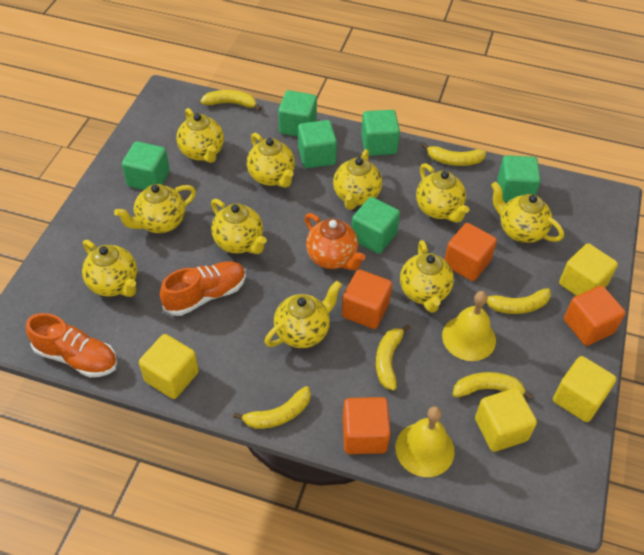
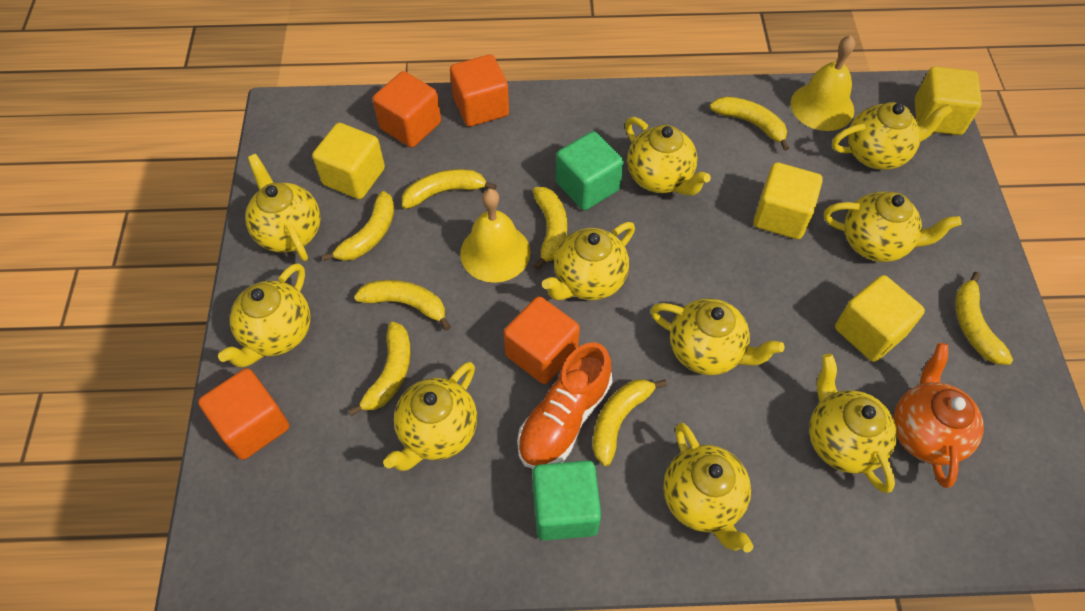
green cube: [122,141,170,190] [278,90,317,137] [298,120,337,168] [351,197,400,254] [361,110,400,156] [497,155,541,202] = 6 -> [532,460,601,541] [556,131,624,210] = 2
orange shoe: [26,313,117,377] [160,261,246,316] = 2 -> [517,342,612,469] = 1
yellow banana: [200,90,261,111] [233,386,311,429] [376,324,410,391] [422,143,486,166] [453,372,533,400] [487,288,551,314] = 6 -> [322,191,395,261] [348,322,411,416] [354,280,451,331] [402,169,497,209] [533,187,567,270] [593,379,667,466] [710,96,789,151] [955,272,1013,365] = 8

